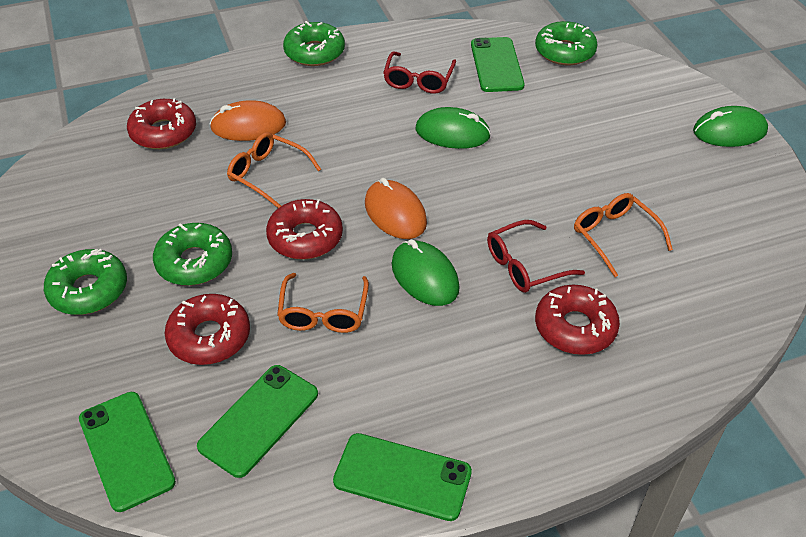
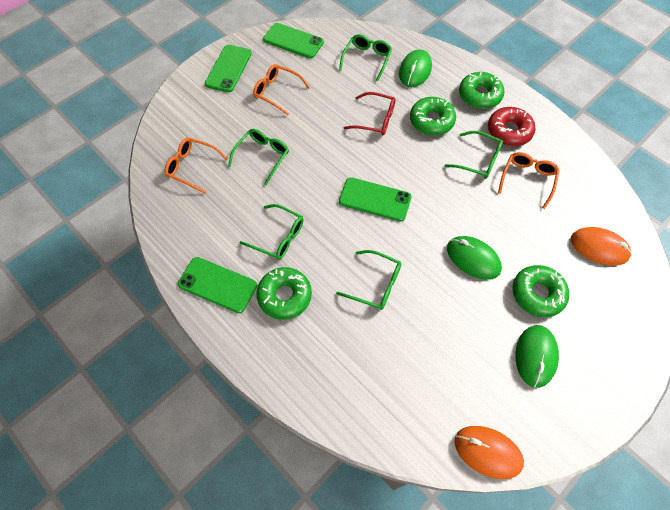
green glasses: none = 0 -> [228,129,289,185] [239,204,303,260] [336,250,401,310] [339,34,392,82] [445,131,503,179] = 5
red donut: [127,98,196,149] [165,294,250,365] [266,199,343,260] [535,285,620,355] = 4 -> [488,107,536,146] = 1
red glasses: [383,51,456,94] [487,220,585,293] = 2 -> [344,92,396,136] = 1

